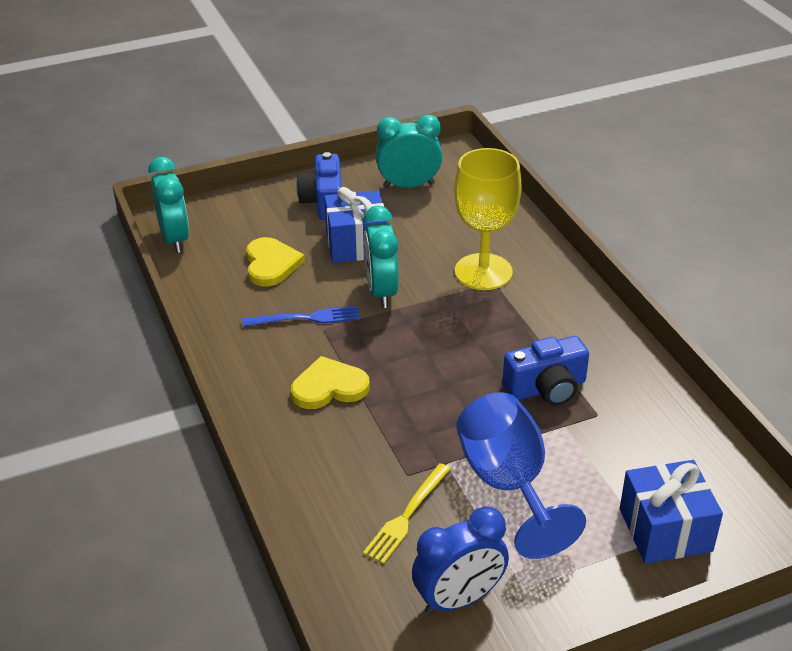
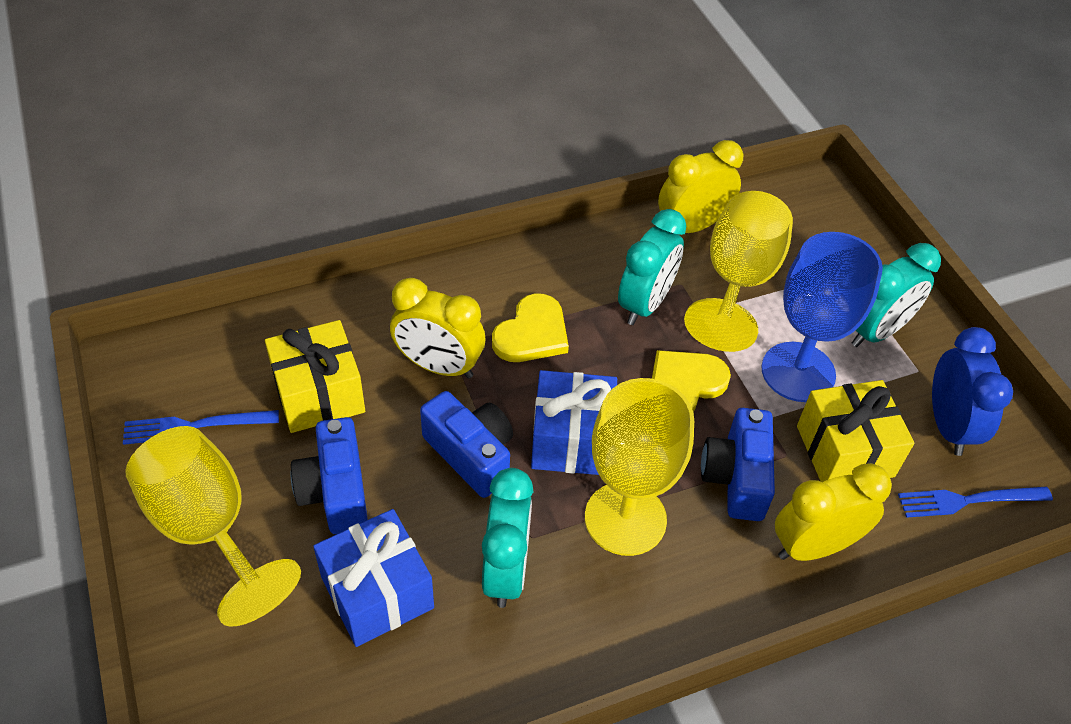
blue camera: [296,152,342,220] [502,336,589,406] = 2 -> [290,417,368,534] [420,391,513,498] [701,408,775,521] = 3
blue fork: [242,306,360,327] = 1 -> [123,410,279,445] [898,487,1053,518] = 2
yellow clock: none = 0 -> [390,278,485,379] [658,140,743,233] [775,463,892,561] = 3
yellow fork: [363,463,451,564] = 1 -> none = 0
yellow gift: none = 0 -> [265,320,365,433] [797,380,914,482] = 2
yellow goblet: [454,148,522,290] = 1 -> [125,426,301,627] [585,378,694,556] [684,191,793,352] = 3

